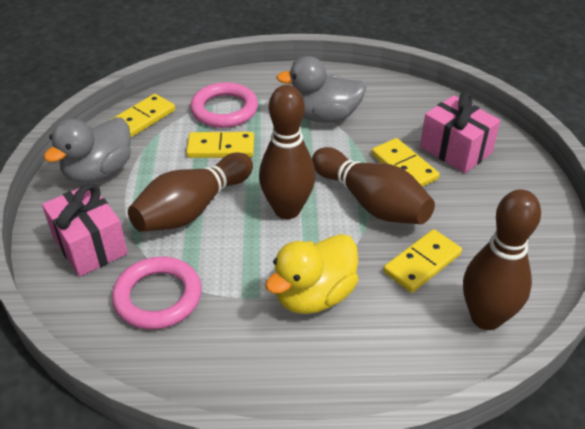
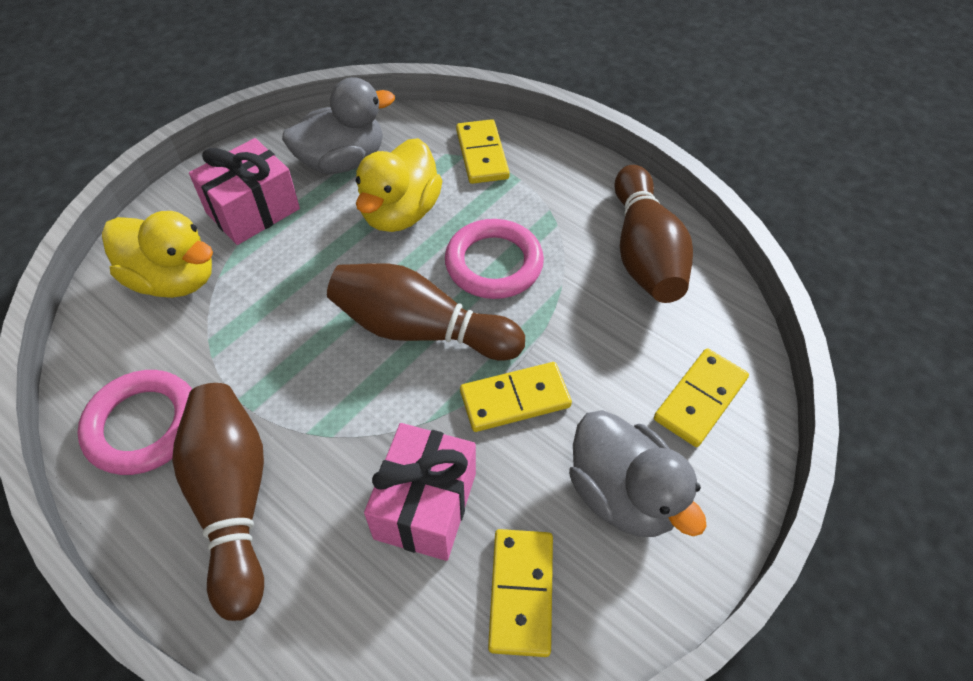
brown bowling pin: [128,152,253,232] [259,85,315,219] [312,147,435,224] [463,189,541,330] = 4 -> [172,383,264,621] [327,263,525,361] [614,165,693,303] = 3
yellow duck: [265,234,359,314] = 1 -> [102,211,213,298] [356,138,443,232] = 2

